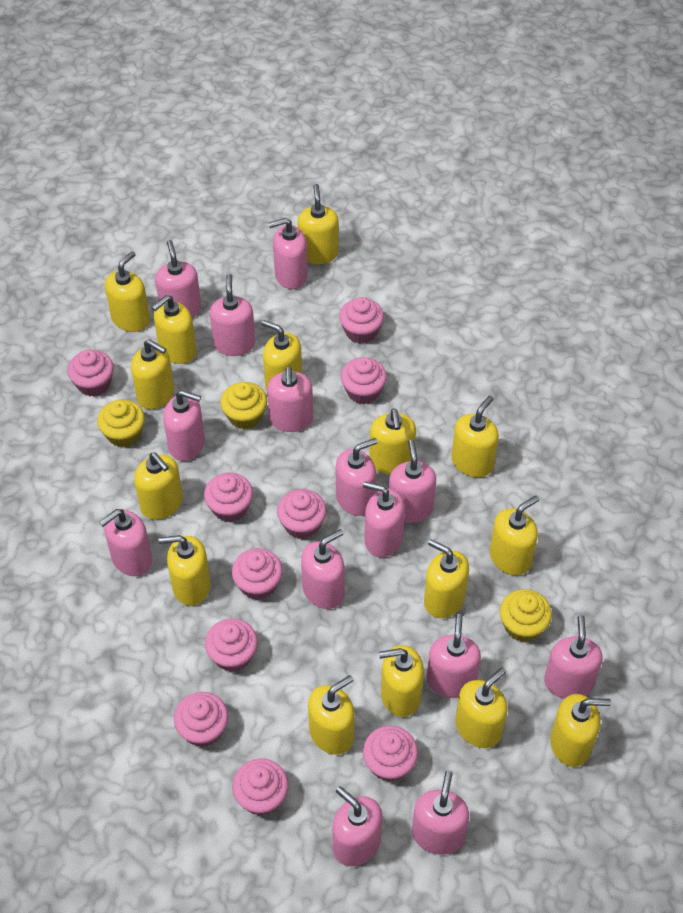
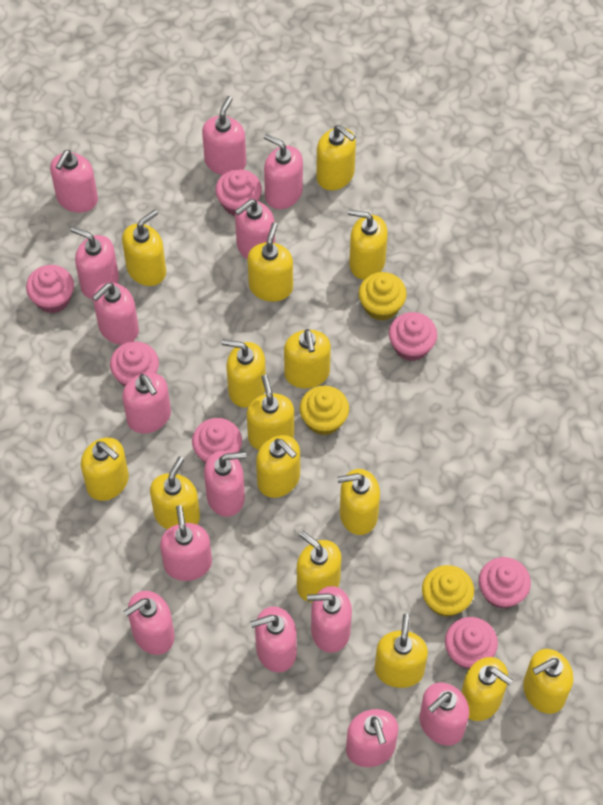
pink cupcake: [68,349,114,397] [174,692,229,747] [204,473,253,522] [205,618,258,672] [232,548,283,600] [232,759,289,815] [277,489,327,539] [339,297,384,344] [341,357,387,404] [363,726,418,782] = 10 -> [26,265,74,313] [110,341,159,386] [192,418,242,463] [215,169,262,216] [389,312,437,361] [445,617,498,669] [479,557,531,609] = 7

